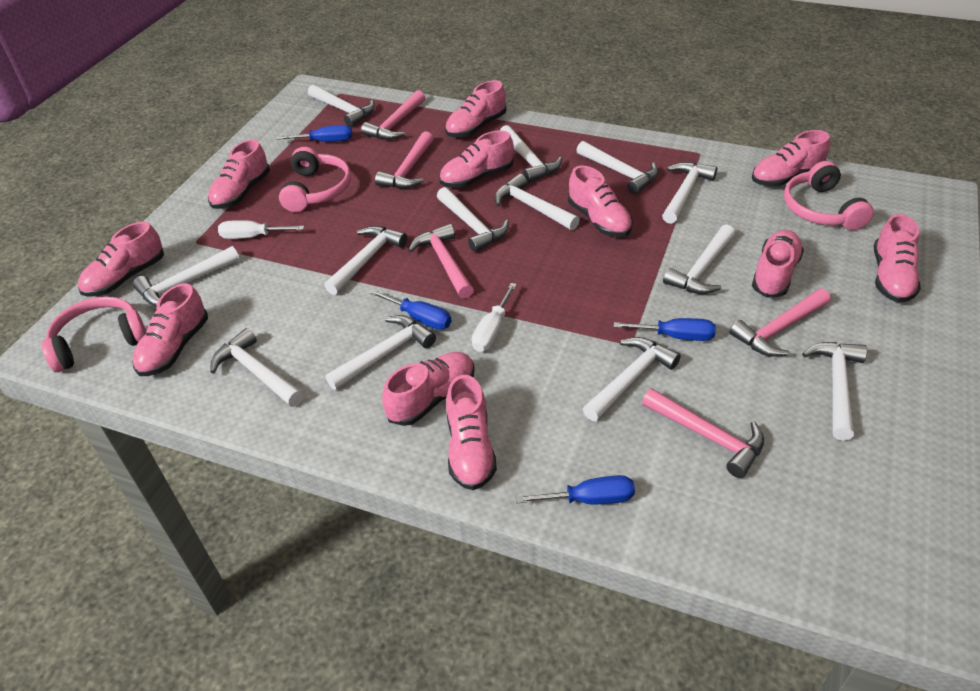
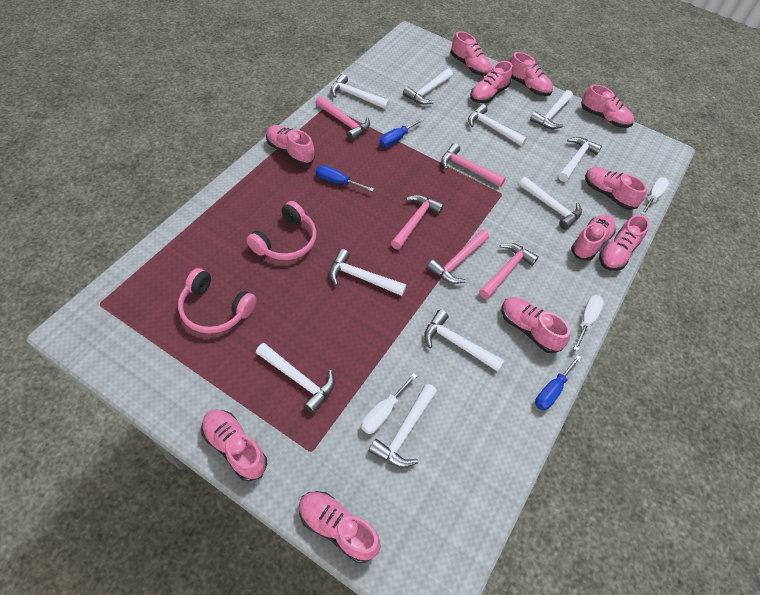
blue screwdriver: [277,125,352,142] [369,289,451,330] [516,475,635,504] [614,318,716,341] = 4 -> [316,165,374,192] [380,118,424,147] [535,355,582,410] = 3
pink headphones: [41,296,146,372] [279,147,351,212] [784,161,874,230] = 3 -> [178,268,257,333] [246,201,316,260] = 2
white hammer: [133,246,240,306] [210,328,303,407] [308,85,375,127] [324,226,407,295] [325,315,436,390] [437,187,509,252] [494,174,580,230] [500,125,562,183] [576,141,659,194] [583,337,681,421] [662,162,717,224] [663,224,735,294] [802,342,867,441] = 13 -> [256,343,335,414] [329,249,406,296] [330,74,390,109] [369,384,437,468] [403,68,453,105] [424,310,505,372] [468,104,527,146] [519,177,582,230] [530,90,573,129] [558,137,602,182] = 10
white screwdriver: [218,220,304,239] [472,283,517,352] = 2 -> [361,373,417,434] [573,295,604,351] [641,178,669,216] = 3

